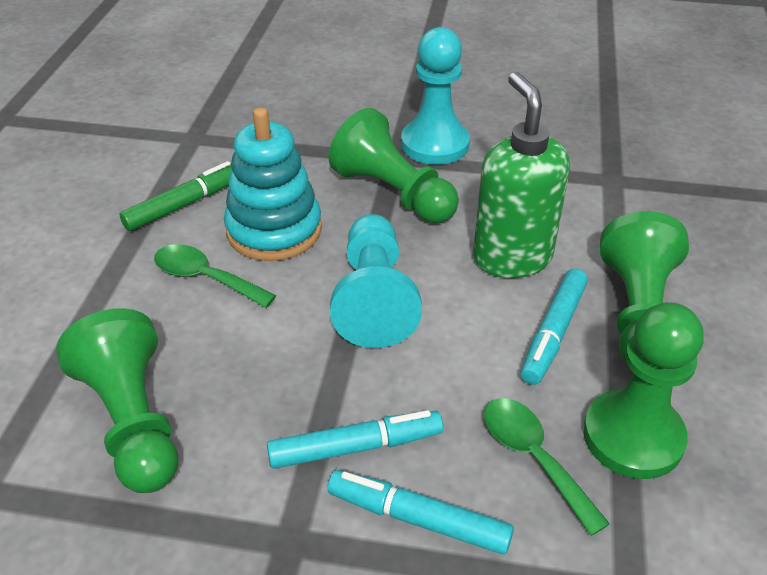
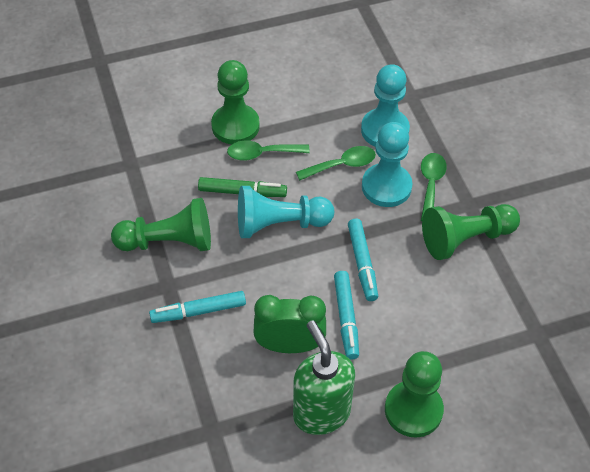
green clock: none = 0 -> [254,295,326,353] = 1
green spoon: [154,244,276,308] [484,398,610,536] = 2 -> [227,141,310,161] [296,146,376,180] [421,153,447,221] = 3
turquoise pawn: [330,214,422,348] [401,27,470,165] = 2 -> [238,186,334,238] [361,64,410,147] [362,122,413,207] = 3
turquoise stacking toy: [224,107,322,261] = 1 -> none = 0

